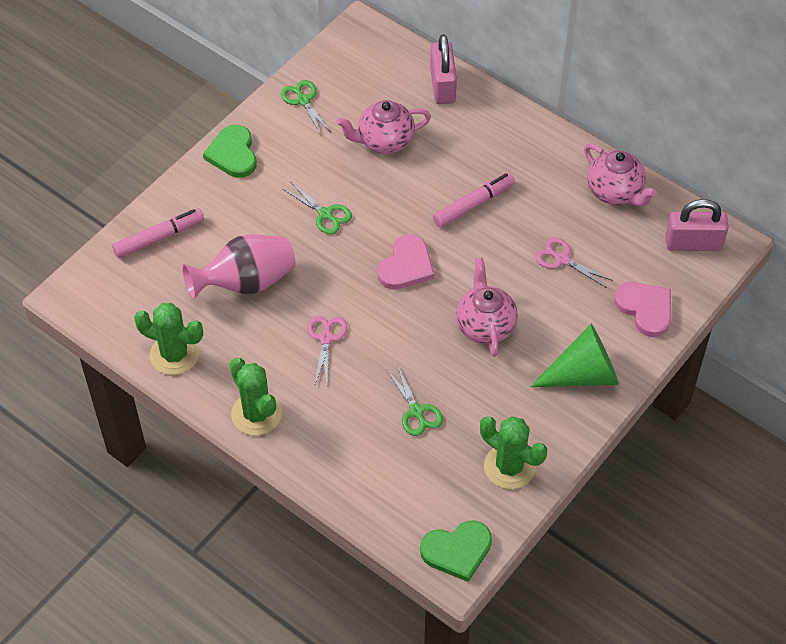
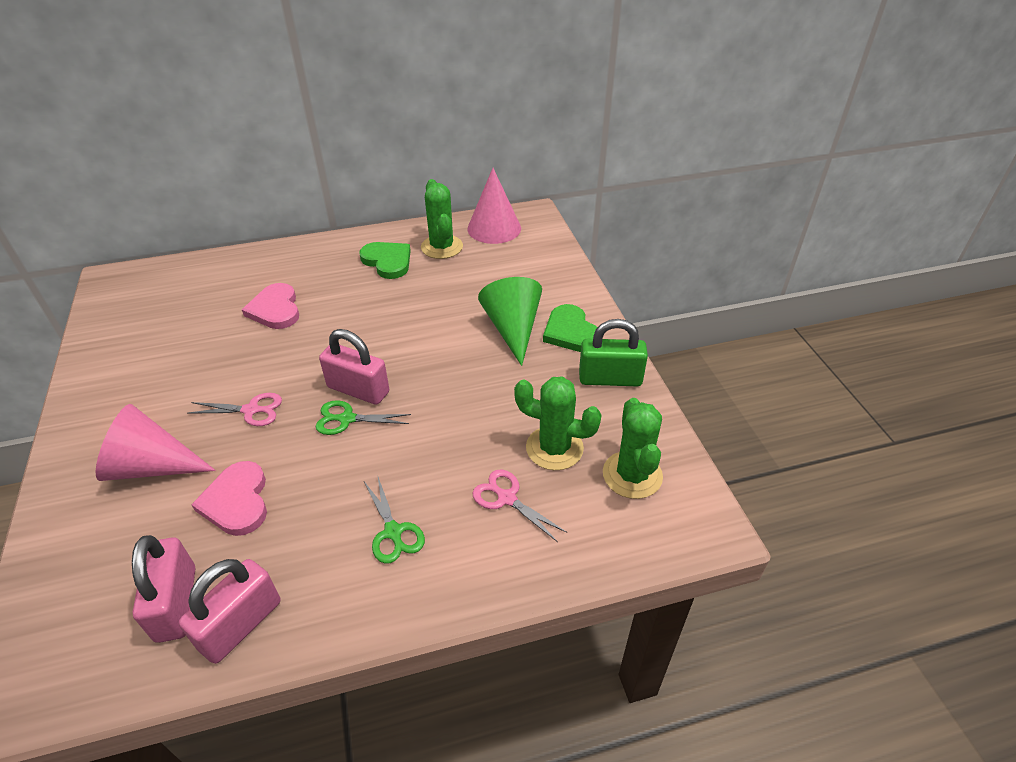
green padlock: none = 0 -> [579,319,648,386] = 1
green scissors: [281,80,331,135] [283,182,352,234] [386,365,443,436] = 3 -> [315,400,411,435] [364,477,425,564] = 2
pink cone: none = 0 -> [96,404,216,481] [467,168,521,244] = 2
pink marker: [112,208,204,258] [433,172,515,228] = 2 -> none = 0
pink padlock: [430,35,457,104] [665,199,729,251] = 2 -> [132,535,195,643] [179,559,280,664] [319,329,389,405] = 3
pink teapot: [336,100,431,154] [456,257,518,357] [584,143,657,207] = 3 -> none = 0
pink vase: [182,235,296,300] = 1 -> none = 0

